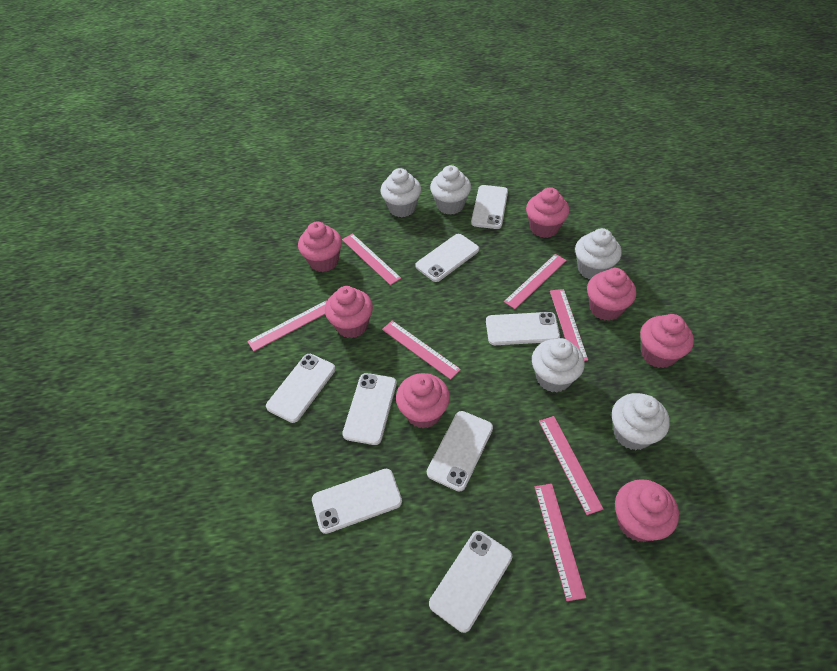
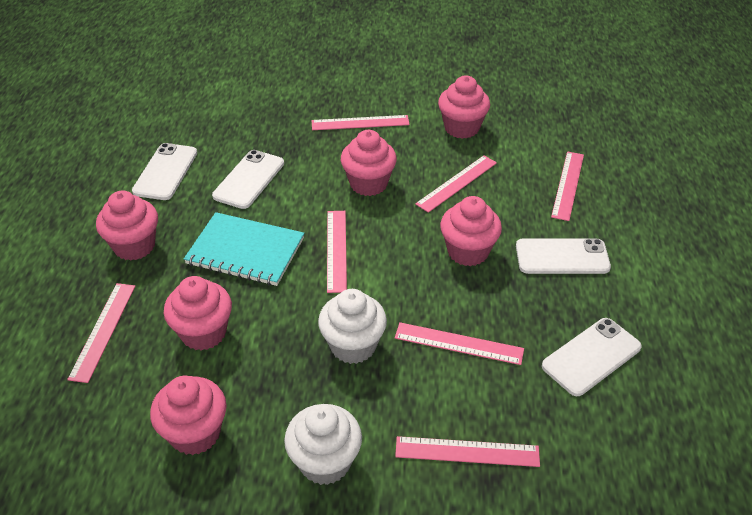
pink cupcake: [298,222,342,272] [325,286,373,338] [396,373,450,429] [526,187,569,238] [587,268,636,321] [615,479,679,542] [640,314,694,368] = 7 -> [96,190,158,261] [150,376,227,455] [163,276,232,351] [341,130,397,196] [438,76,490,139] [440,196,502,266] = 6
turquoise notebook: none = 0 -> [184,212,304,286] = 1
white cupcake: [380,168,421,217] [430,165,471,215] [532,338,585,393] [575,228,622,279] [612,393,670,450] = 5 -> [284,404,362,485] [318,289,387,364] = 2
white phone: [266,354,336,423] [312,469,402,534] [342,373,397,445] [415,234,479,282] [427,411,493,491] [429,531,512,633] [471,185,508,229] [486,312,560,345] = 8 -> [132,143,197,200] [212,150,284,209] [516,238,611,274] [542,318,642,396] = 4

